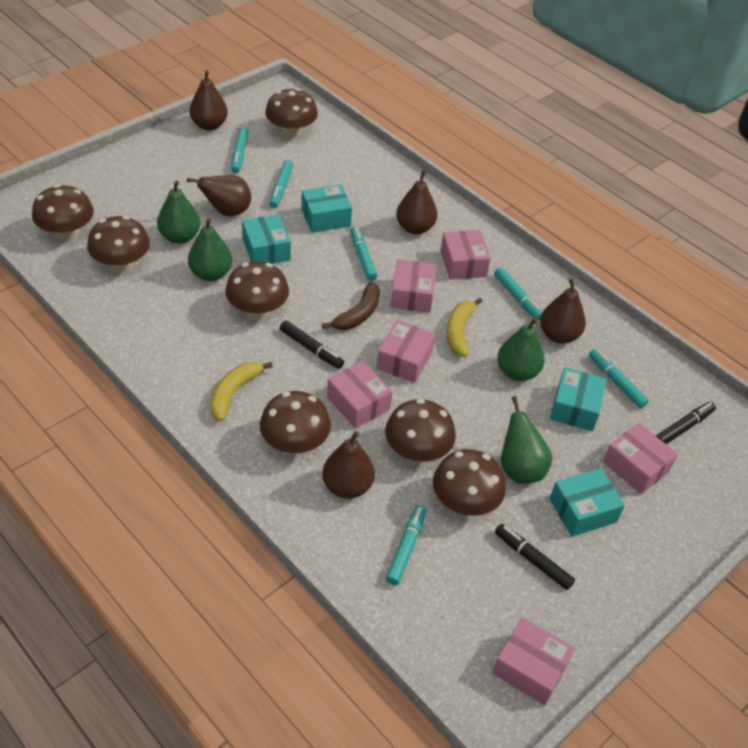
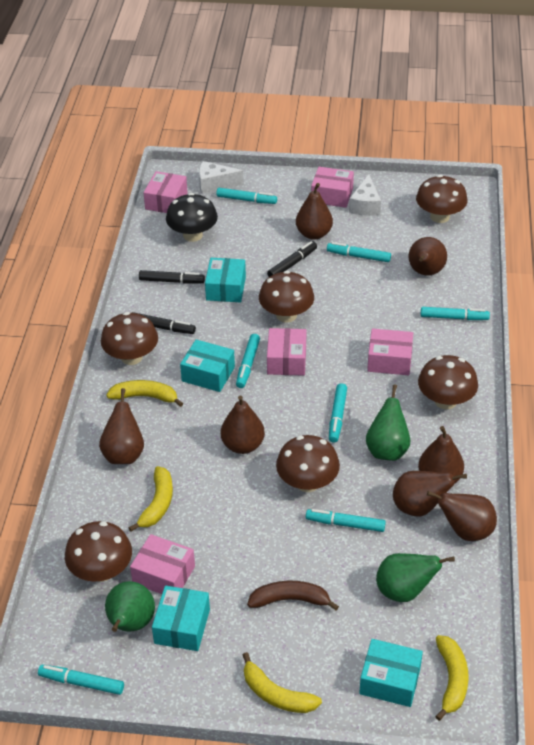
black mushroom: none = 0 -> [166,193,218,242] = 1
brown mushroom: [32,185,94,241] [87,216,150,272] [225,261,289,319] [260,391,331,454] [265,88,318,138] [385,399,456,462] [433,449,506,516] = 7 -> [65,521,132,582] [101,312,158,365] [259,271,314,323] [276,435,340,492] [416,175,468,223] [418,355,478,409] = 6
brown pear: [187,175,251,216] [190,70,228,131] [322,431,375,499] [396,170,437,234] [540,279,586,344] = 5 -> [99,388,144,464] [221,395,265,454] [296,183,333,240] [393,471,467,516] [408,237,447,275] [418,426,464,483] [427,491,497,541] = 7
green pear: [157,180,200,244] [188,218,232,281] [497,318,545,381] [501,396,552,484] = 4 -> [105,581,155,632] [366,384,410,461] [376,553,455,602] = 3
pink box: [327,361,393,428] [376,320,435,383] [391,259,436,313] [441,230,491,280] [492,618,575,705] [603,423,678,494] = 6 -> [130,534,195,594] [143,171,188,213] [267,328,306,376] [311,167,354,208] [367,328,413,375] = 5
turquoise marker: [231,127,248,173] [269,160,293,208] [350,227,377,281] [386,505,426,585] [494,267,542,321] [589,349,649,408] = 6 -> [38,665,124,695] [216,188,277,204] [236,334,260,388] [306,509,386,532] [327,242,391,262] [329,383,347,443] [421,307,490,320] = 7
white cheese: none = 0 -> [199,161,244,194] [349,174,381,216] = 2
yellow banana: [210,362,273,421] [447,298,483,357] = 2 -> [106,380,184,407] [128,466,173,532] [243,652,322,713] [435,635,469,721] = 4

